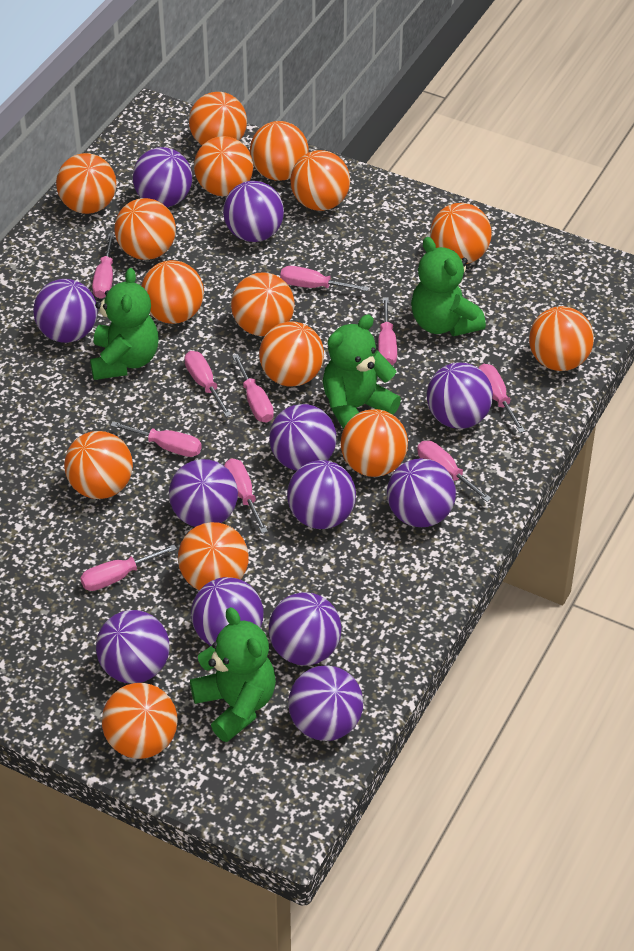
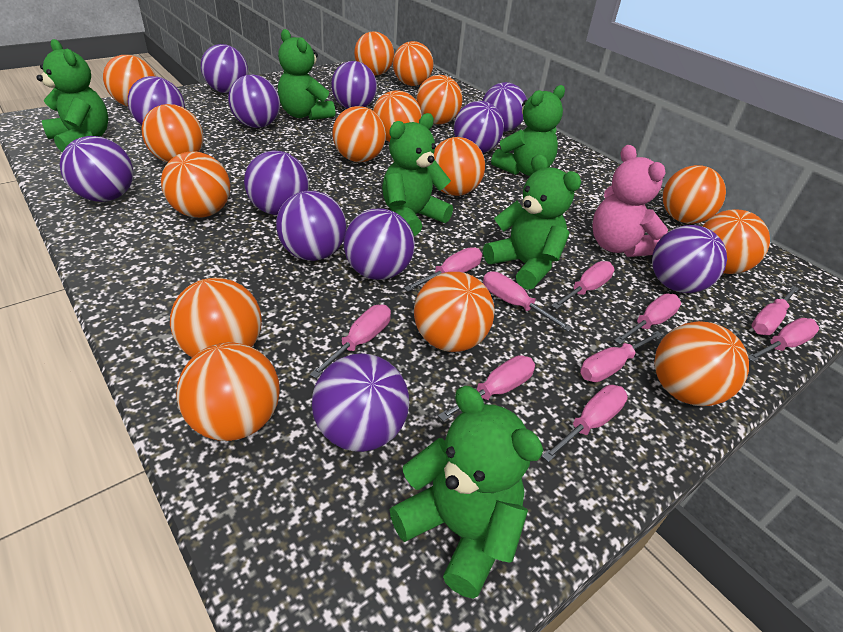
green teddy bear: [90,268,159,380] [190,607,276,742] [323,315,401,429] [411,237,486,336] = 4 -> [36,39,108,152] [278,29,335,120] [382,113,453,236] [390,386,544,599] [483,154,581,290] [491,85,565,176] = 6
pink teddy bear: none = 0 -> [592,145,668,257] = 1

